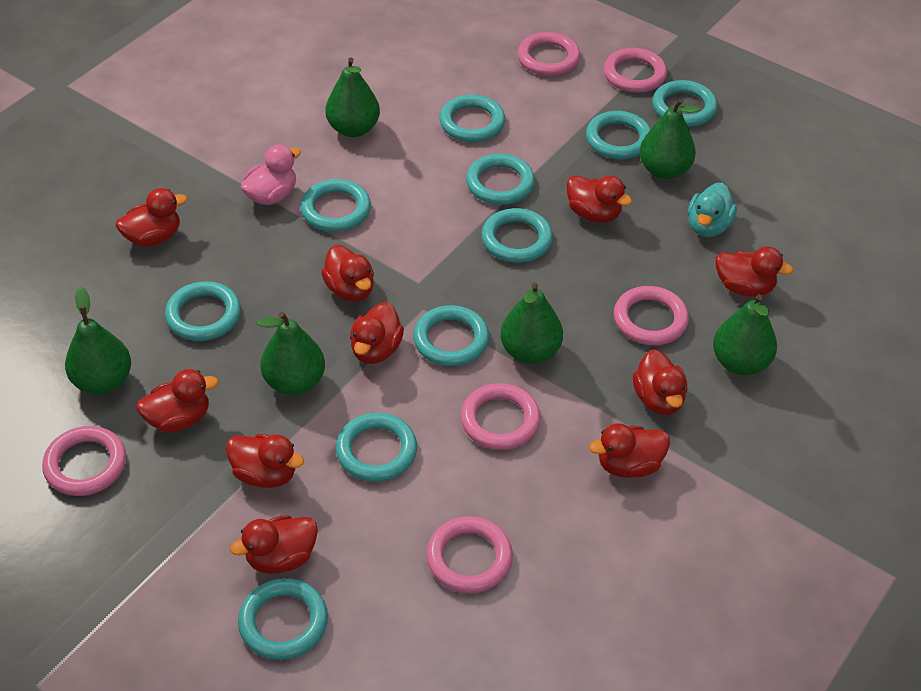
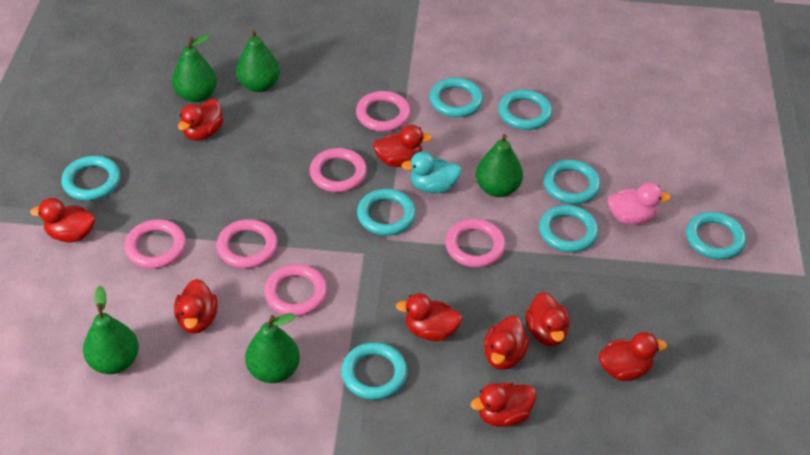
green pear: [65,286,131,394] [257,312,325,395] [325,57,380,137] [500,283,563,364] [639,99,700,179] [713,294,777,375] = 6 -> [83,286,139,374] [172,34,217,102] [236,30,280,92] [245,313,300,383] [476,134,523,197] = 5
red duck: [116,188,187,246] [136,369,218,432] [226,434,304,488] [230,515,318,574] [321,245,374,302] [350,302,404,364] [567,175,632,223] [589,423,670,478] [633,349,688,415] [716,246,793,297] = 10 -> [30,198,95,242] [174,279,217,334] [178,99,223,141] [373,125,432,167] [396,293,463,341] [470,382,537,427] [484,316,529,370] [525,292,570,346] [599,332,667,381] = 9
turquoise ring: [165,281,241,341] [238,578,328,660] [301,179,371,232] [336,413,417,482] [413,305,489,366] [439,95,505,142] [466,154,535,205] [482,208,553,263] [586,111,651,159] [652,80,718,127] = 10 -> [61,156,121,201] [341,342,408,400] [357,189,416,236] [429,78,483,117] [498,89,552,130] [539,205,599,253] [543,160,601,204] [686,212,746,260] = 8

